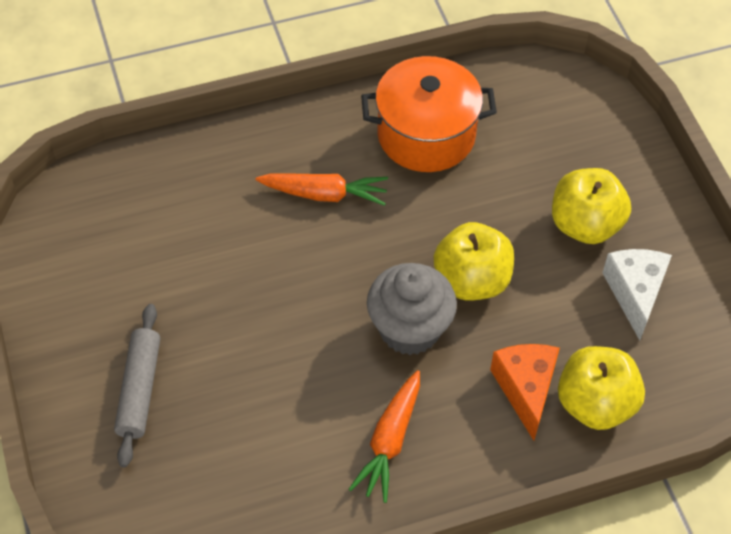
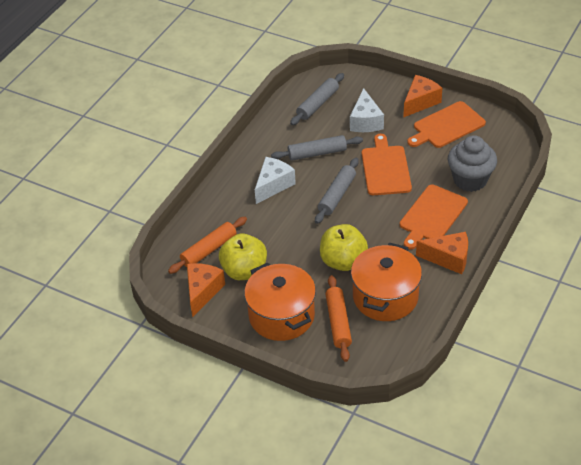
grey rolling pin: [114,304,160,467] = 1 -> [271,135,363,161] [290,73,344,125] [315,158,359,224] = 3
orange carrot: [256,174,388,206] [349,370,420,503] = 2 -> none = 0
orange cheese: [490,344,560,441] = 1 -> [187,263,225,317] [403,75,442,118] [416,232,468,274] = 3
orange cutting board: none = 0 -> [362,134,412,195] [400,185,468,249] [407,101,486,148] = 3
orange pot: [361,56,497,172] = 1 -> [244,263,316,341] [351,243,422,321] = 2
orange rolling pin: none = 0 -> [168,217,247,274] [326,275,352,362] = 2
white cheese: [602,249,672,340] = 1 -> [255,157,296,204] [350,88,384,132] = 2
yellow apple: [434,222,514,301] [552,168,631,244] [558,346,645,430] = 3 -> [219,233,267,280] [320,224,368,271] = 2

